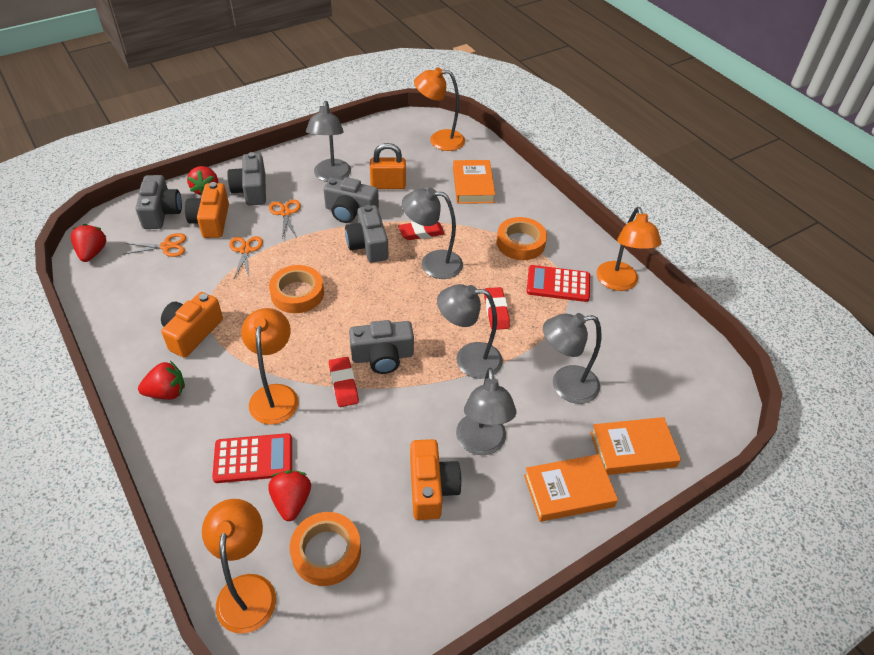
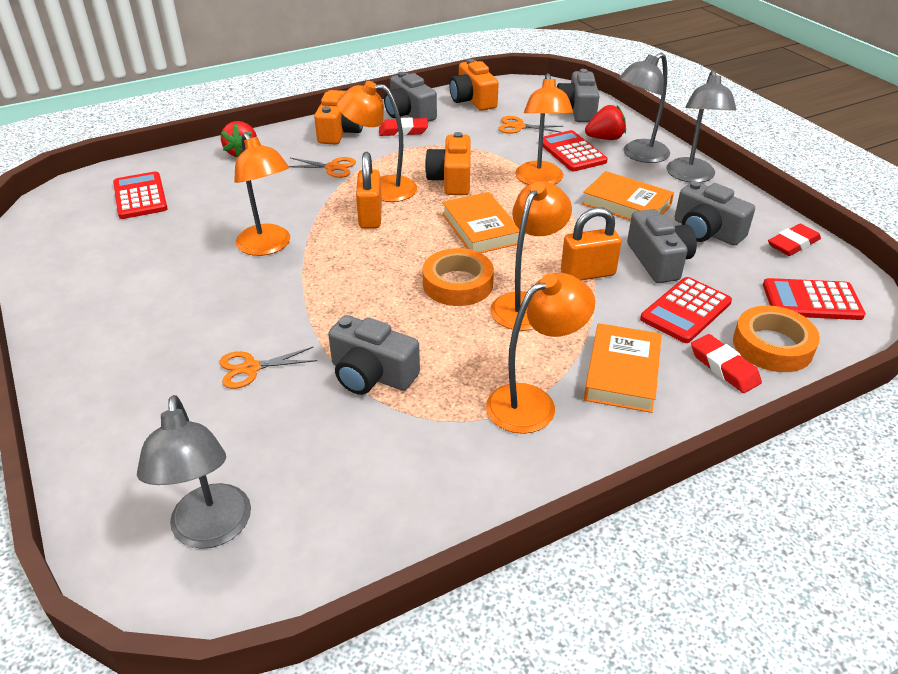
grey lamp: [306,101,351,182] [402,188,463,279] [437,284,503,379] [456,368,516,455] [543,313,601,404] = 5 -> [137,395,251,549] [619,53,670,163] [666,70,736,183] = 3
orange lamp: [202,499,276,634] [241,308,298,425] [414,67,465,151] [596,207,661,291] = 4 -> [234,132,290,256] [337,81,417,202] [486,273,595,434] [490,181,572,331] [515,73,573,185] = 5
orange padlock: [370,143,406,189] = 1 -> [356,152,382,229] [561,207,621,280] = 2
orange tape: [269,265,324,313] [290,512,361,586] [497,217,547,260] = 3 -> [423,248,494,306] [733,306,820,372] = 2
red calculator: [212,433,292,483] [527,265,590,302] = 2 -> [113,171,168,219] [543,130,608,171] [640,277,732,343] [763,278,865,320] = 4
red strawberry: [71,224,106,262] [138,361,185,400] [187,166,218,195] [268,470,311,521] = 4 -> [221,121,257,157] [585,105,626,140] = 2

